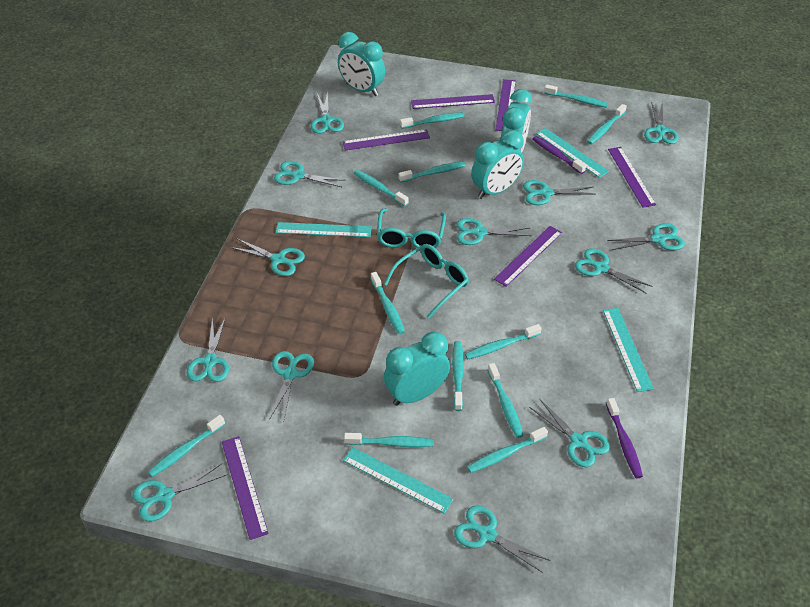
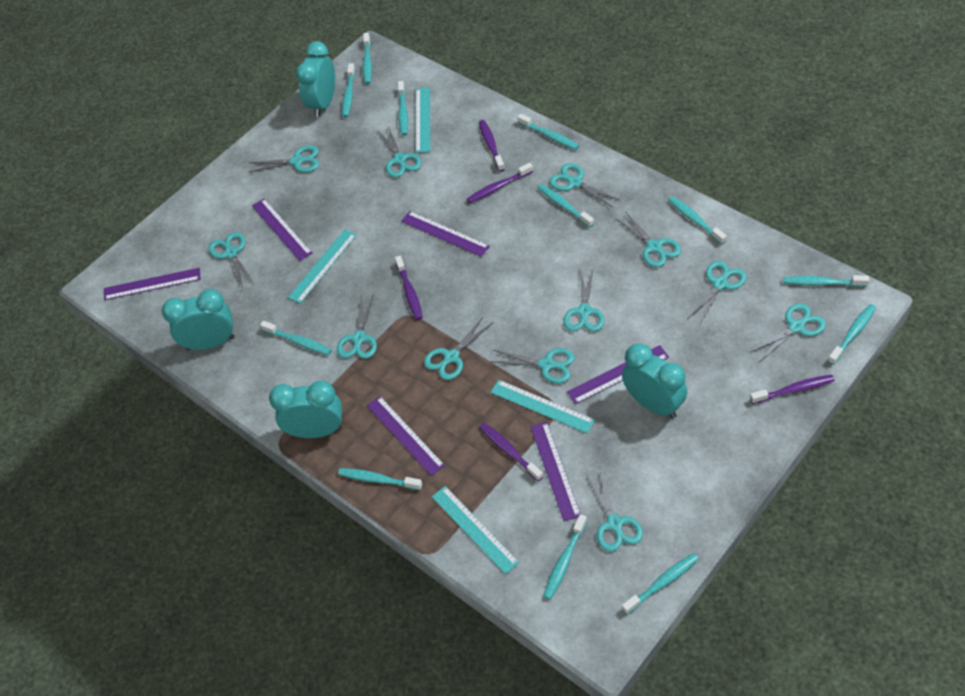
purple toothbrush: [532,136,586,174] [606,398,643,478] = 2 -> [395,256,423,320] [467,163,533,203] [479,120,505,172] [479,423,543,481] [750,375,835,404] = 5
turquoise glasses: [377,208,446,248] [384,244,469,318] = 2 -> none = 0
turquoise scissors: [132,464,228,522] [187,316,229,382] [230,239,305,276] [269,351,314,420] [274,161,346,187] [311,91,344,134] [454,505,550,573] [457,218,531,245] [523,180,594,205] [529,398,610,467] [575,248,652,294] [608,223,685,251] [644,101,679,144] = 13 -> [209,232,255,289] [250,145,319,173] [337,294,377,359] [377,126,421,178] [424,317,492,380] [490,348,575,384] [549,163,621,208] [563,267,605,332] [586,470,643,552] [615,211,681,267] [688,261,747,324] [749,303,826,361] = 12

